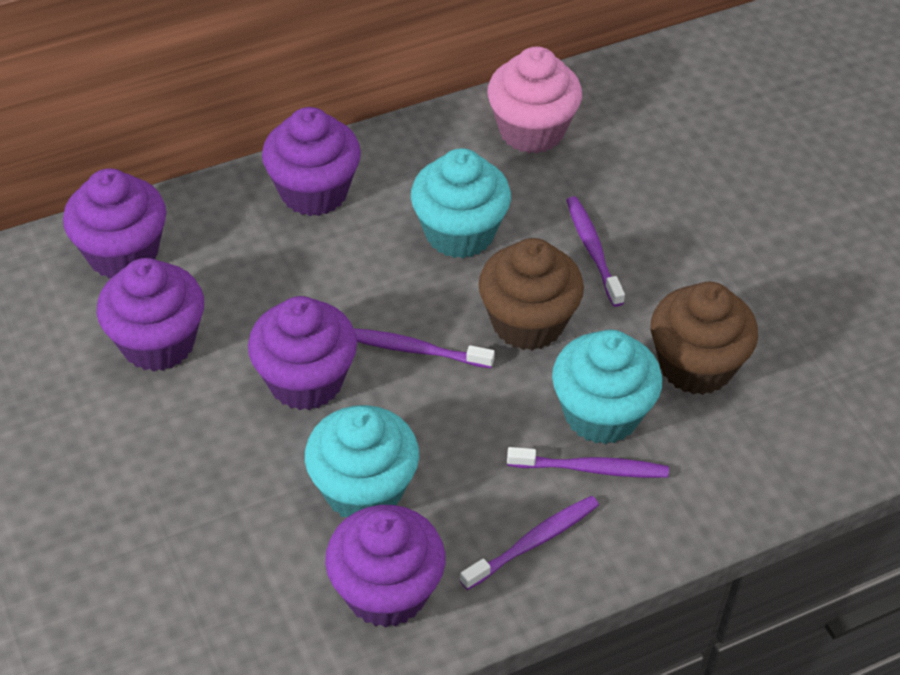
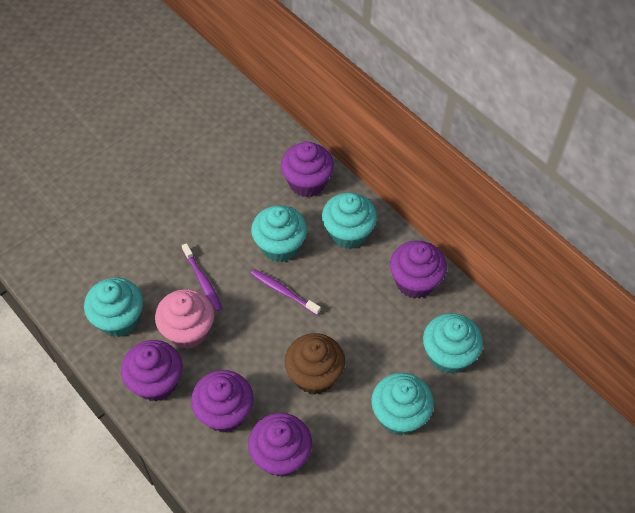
brown cupcake: [478,238,584,350] [651,282,758,395] = 2 -> [284,333,345,395] = 1
purple toothbrush: [353,328,495,368] [460,496,599,590] [507,447,669,478] [566,196,625,307] = 4 -> [182,243,222,311] [251,269,321,315] = 2
turquoise cupcake: [305,405,419,517] [411,148,511,258] [552,330,662,444] = 3 -> [84,278,143,337] [251,205,307,262] [322,193,377,249] [371,373,434,435] [423,313,483,374] = 5

